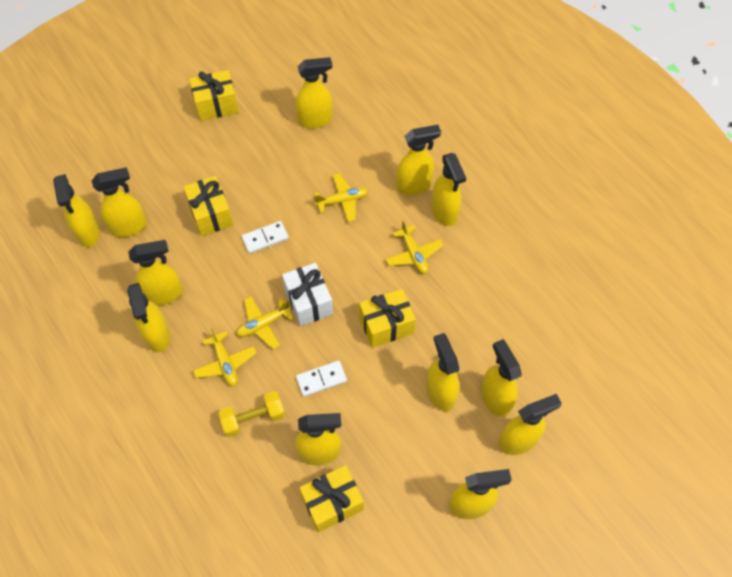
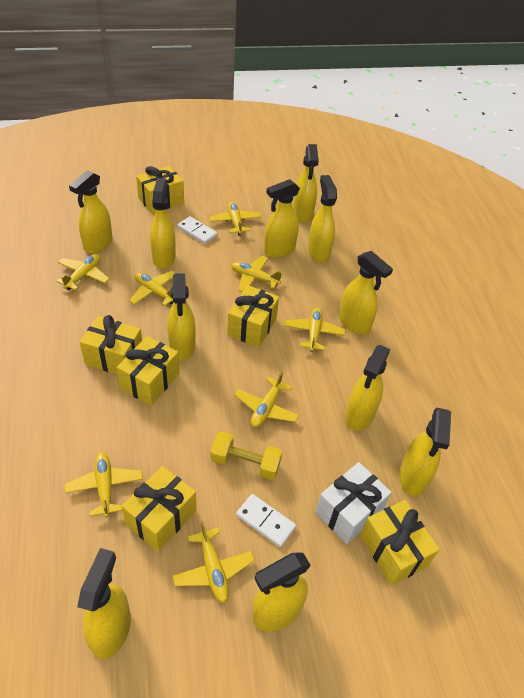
yellow gift: [183,176,234,236] [189,70,239,121] [299,465,364,532] [359,289,416,348] = 4 -> [80,315,142,375] [117,336,179,406] [121,466,197,552] [136,166,184,214] [227,285,279,347] [360,500,440,586] = 6
yellow plane: [193,328,256,386] [237,296,294,349] [314,174,368,222] [385,220,444,274] = 4 -> [56,254,110,290] [64,452,143,517] [129,271,176,306] [172,522,255,603] [209,201,261,236] [231,256,283,292] [234,371,299,428] [284,307,345,352] = 8
yellow spray bottle: [53,174,100,247] [92,167,147,237] [127,283,170,352] [128,240,183,306] [295,413,342,465] [296,57,332,128] [396,125,441,195] [426,333,459,411] [432,153,466,226] [449,469,512,519] [481,339,522,417] [499,394,562,455] = 12 -> [69,170,113,253] [77,548,131,659] [150,178,176,269] [167,274,195,361] [252,552,311,632] [264,179,300,258] [293,144,319,223] [308,175,337,263] [339,251,393,334] [345,345,390,431] [399,408,451,497] = 11

